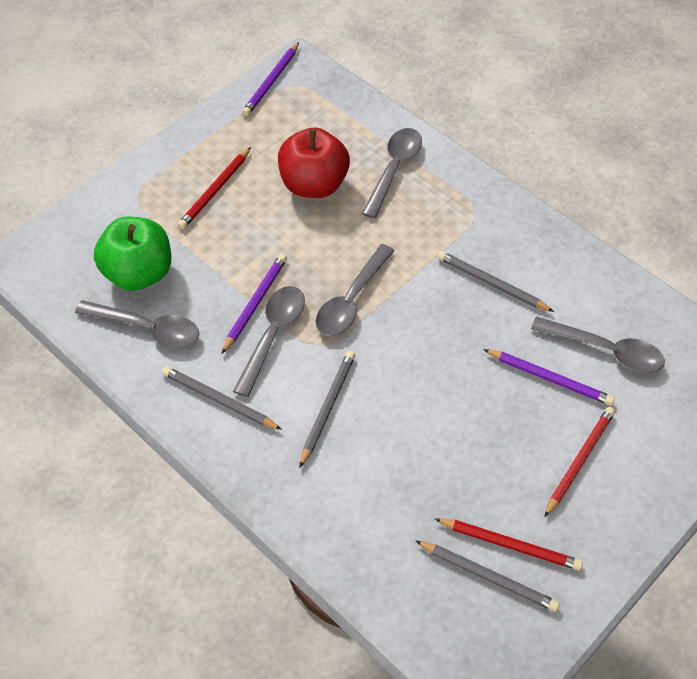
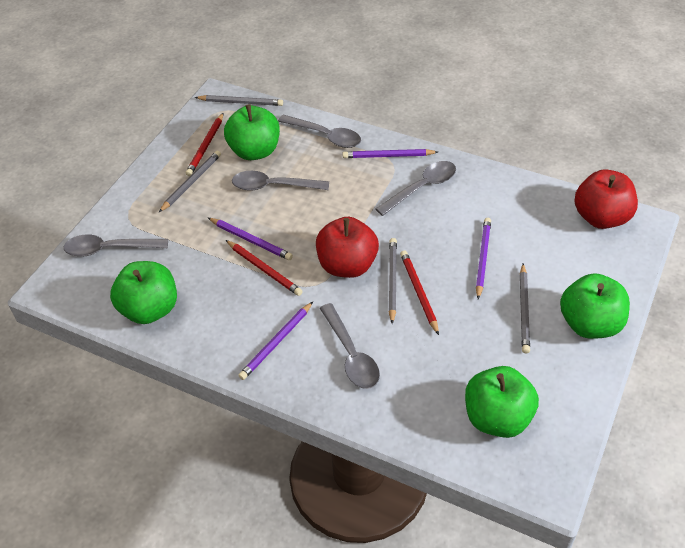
green apple: [94,217,171,291] = 1 -> [110,261,177,324] [224,104,280,160] [465,366,539,438] [560,273,630,339] = 4
purple pencil: [222,254,287,354] [242,42,299,116] [483,349,615,406] = 3 -> [208,218,293,260] [238,302,313,380] [343,149,438,158] [476,218,491,299] = 4
red apple: [278,127,350,198] = 1 -> [316,217,379,278] [574,169,638,229] = 2

